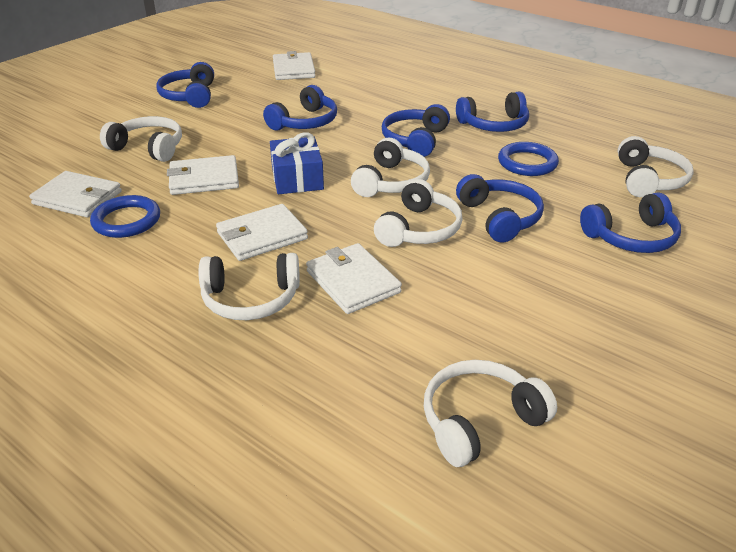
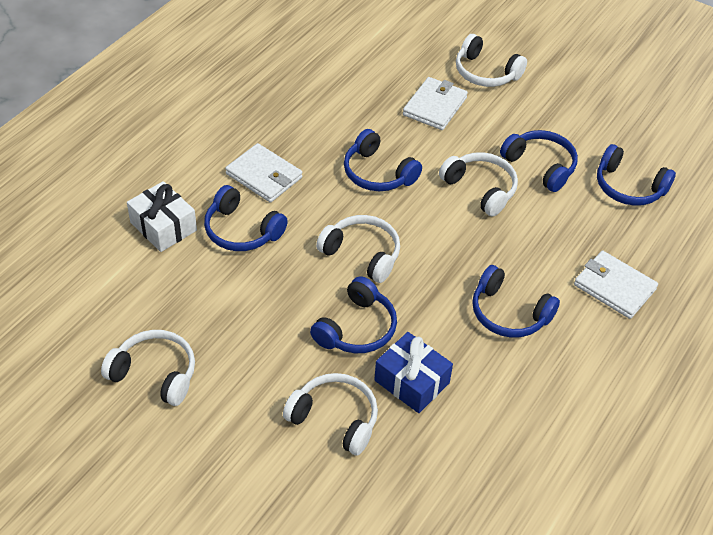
blue ring: [90,195,160,238] [498,142,559,176] = 2 -> none = 0
white gift: none = 0 -> [127,181,197,252] = 1
white headphones: [100,116,182,162] [199,253,300,320] [351,138,430,197] [374,179,463,247] [424,360,557,467] [618,136,694,197] = 6 -> [101,330,195,406] [283,373,378,455] [316,215,400,283] [439,152,518,217] [456,34,527,87] = 5
white wallet: [29,171,122,217] [167,155,239,195] [216,204,308,261] [273,51,316,80] [306,243,402,314] = 5 -> [225,143,302,203] [403,77,468,130] [574,251,658,319] = 3

